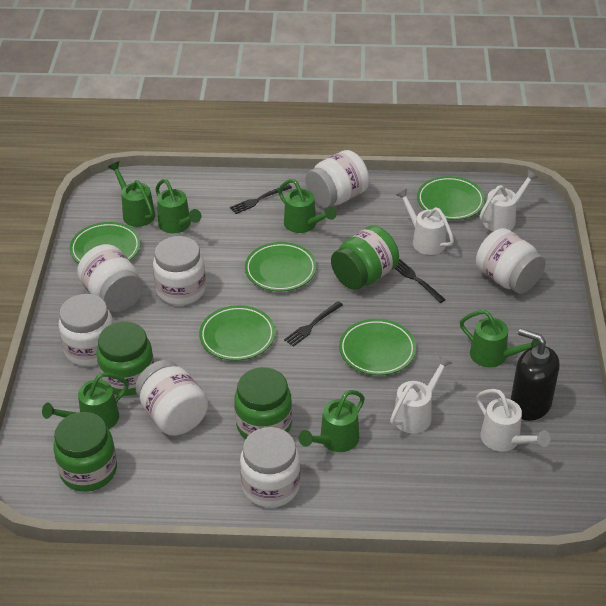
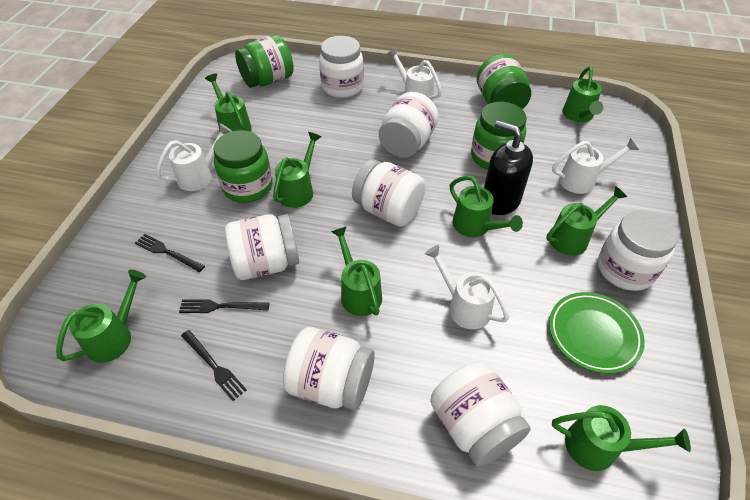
green plate: [70,222,141,264] [199,305,275,361] [245,242,317,291] [339,319,416,375] [417,176,485,220] = 5 -> [549,292,645,374] = 1
green watering can: [42,373,129,429] [108,161,155,227] [155,179,201,233] [278,179,337,233] [299,390,365,452] [460,310,539,367] = 6 -> [56,270,146,363] [205,73,252,132] [273,132,322,208] [331,226,382,316] [450,176,523,237] [546,186,627,256] [552,405,691,471] [563,66,603,122] = 8

